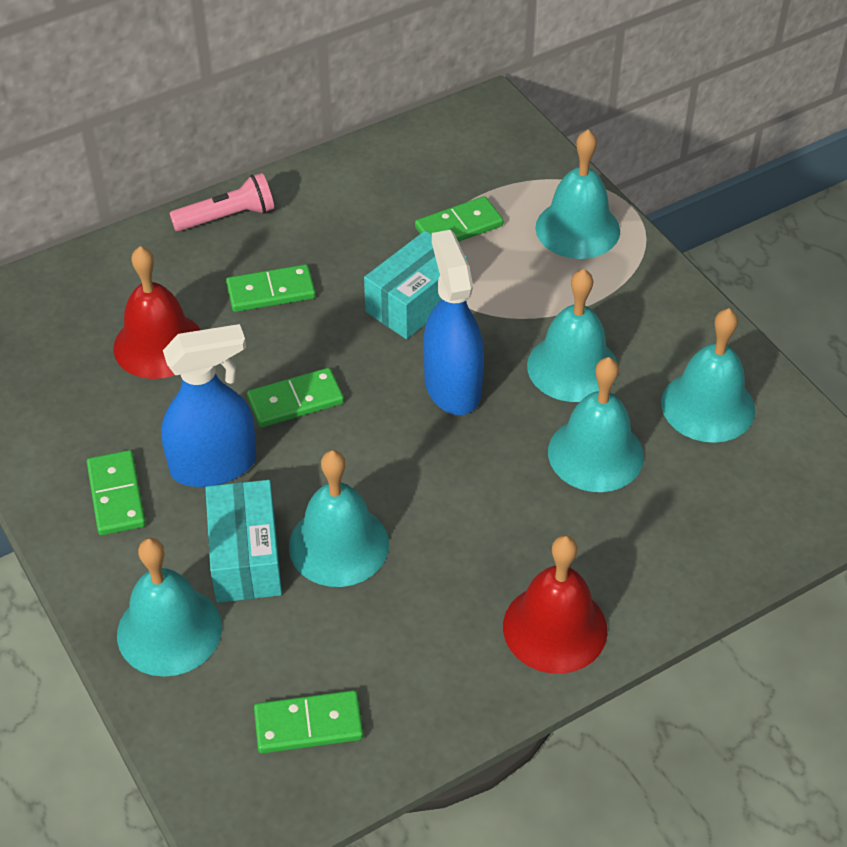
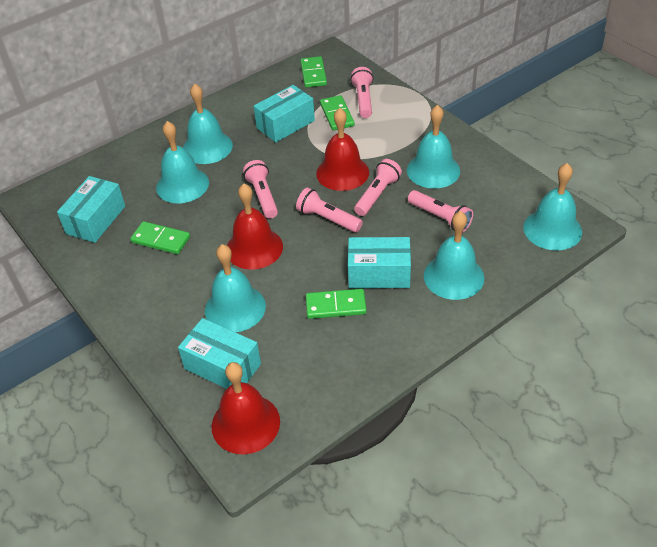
blue spray bottle: [161,324,256,487] [423,230,484,415] = 2 -> none = 0
green domino: [87,450,146,535] [226,264,316,312] [247,368,344,427] [254,690,363,753] [415,196,504,242] = 5 -> [130,221,190,254] [300,56,327,88] [306,289,367,319] [320,95,355,131] = 4
pink flashlight: [169,173,274,232] = 1 -> [243,160,278,219] [296,188,363,232] [350,67,374,118] [354,159,402,216] [408,190,473,233] = 5
red bell: [113,246,201,379] [503,535,607,674] = 2 -> [211,362,280,454] [227,184,283,270] [316,108,369,191] = 3
turquoise box: [205,480,282,603] [364,231,467,339] = 2 -> [57,176,125,243] [178,318,261,389] [254,85,315,142] [348,237,411,288] = 4

